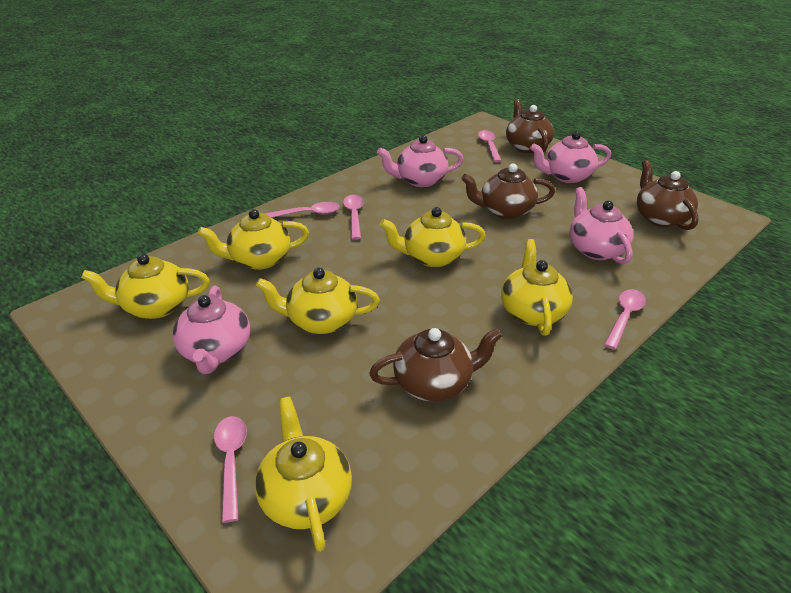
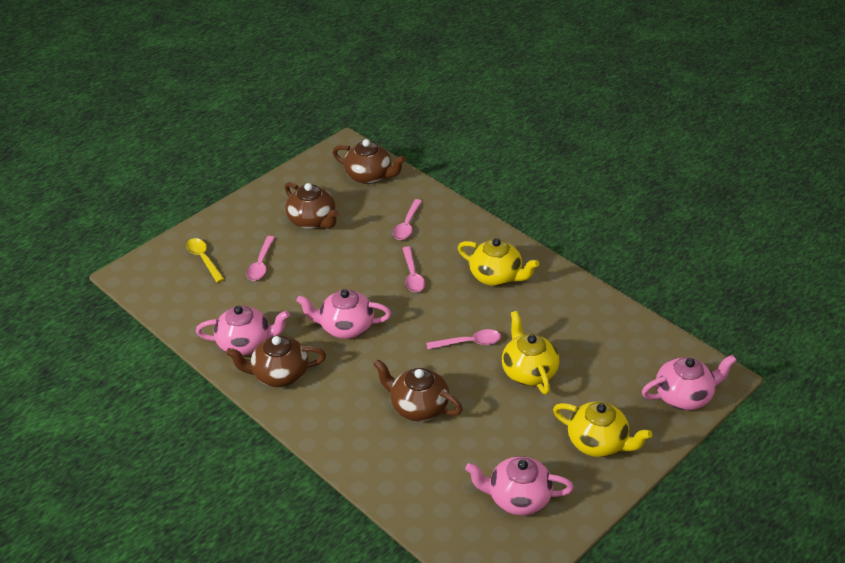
pink spoon: [214,416,247,523] [265,202,340,218] [343,195,364,240] [478,130,502,162] [604,289,646,350] = 5 -> [246,236,275,281] [393,199,422,240] [402,246,425,292] [426,329,501,349] = 4
yellow spoon: none = 0 -> [186,238,224,283] = 1
yellow teapot: [81,254,210,319] [198,209,309,270] [255,397,352,552] [256,268,380,334] [380,207,486,267] [501,239,573,336] = 6 -> [458,238,539,286] [502,311,559,395] [553,401,652,457] = 3

